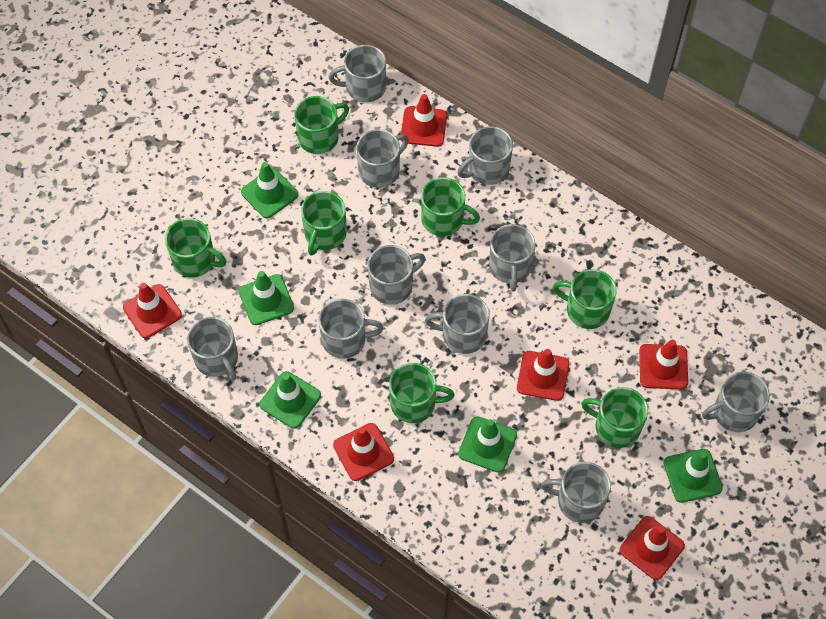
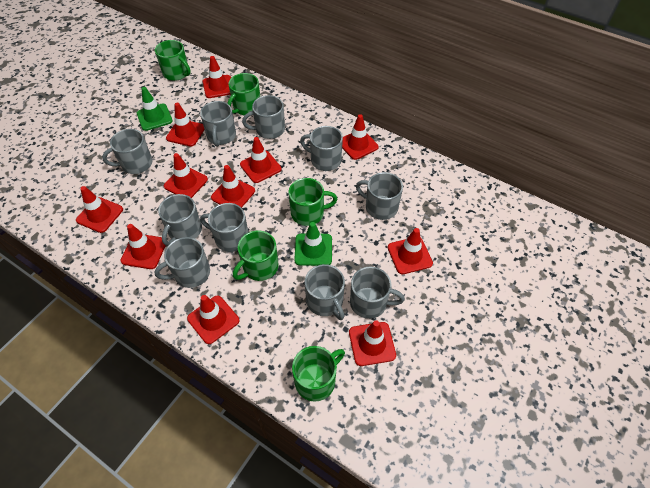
green mug: [165,218,227,278] [294,96,349,154] [301,191,347,256] [389,363,455,423] [421,177,480,236] [553,269,617,329] [581,387,648,448] = 7 -> [155,40,191,81] [228,73,260,115] [233,230,279,281] [288,178,337,226] [292,346,345,402] = 5
green traffic cone: [239,271,294,325] [241,162,299,218] [260,371,321,429] [458,416,517,473] [663,449,723,503] = 5 -> [137,87,173,131] [294,222,332,266] = 2
red traffic cone: [123,283,182,338] [333,423,394,481] [401,94,447,147] [517,349,569,401] [619,516,685,580] [639,340,688,390] = 6 -> [76,186,123,233] [120,224,166,269] [164,153,208,198] [166,103,205,146] [187,295,239,344] [203,56,231,98] [211,165,255,208] [240,137,282,183] [342,114,379,160] [349,320,396,366] [388,228,433,274] = 11

